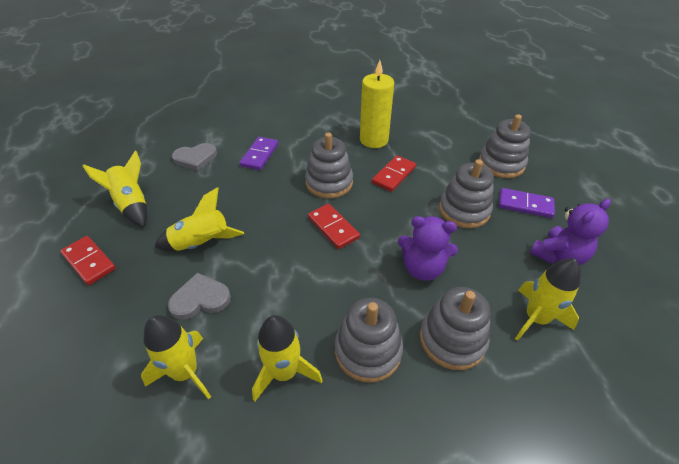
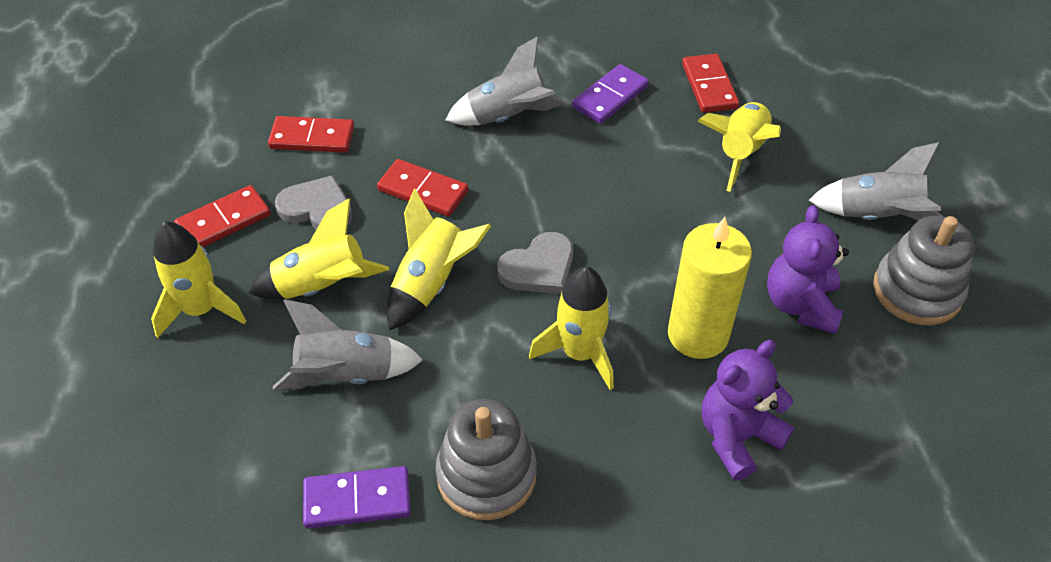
grey rocket: none = 0 -> [273,299,423,390] [446,36,566,125] [809,142,942,220] = 3
grey stacking toy: [305,132,353,199] [335,298,403,383] [420,287,490,370] [439,159,494,228] [479,114,531,178] = 5 -> [435,399,537,520] [873,216,975,326] = 2
red domino: [60,236,116,285] [308,204,360,249] [372,155,416,192] = 3 -> [174,185,271,247] [268,116,354,153] [377,159,469,217] [682,54,739,113] = 4

